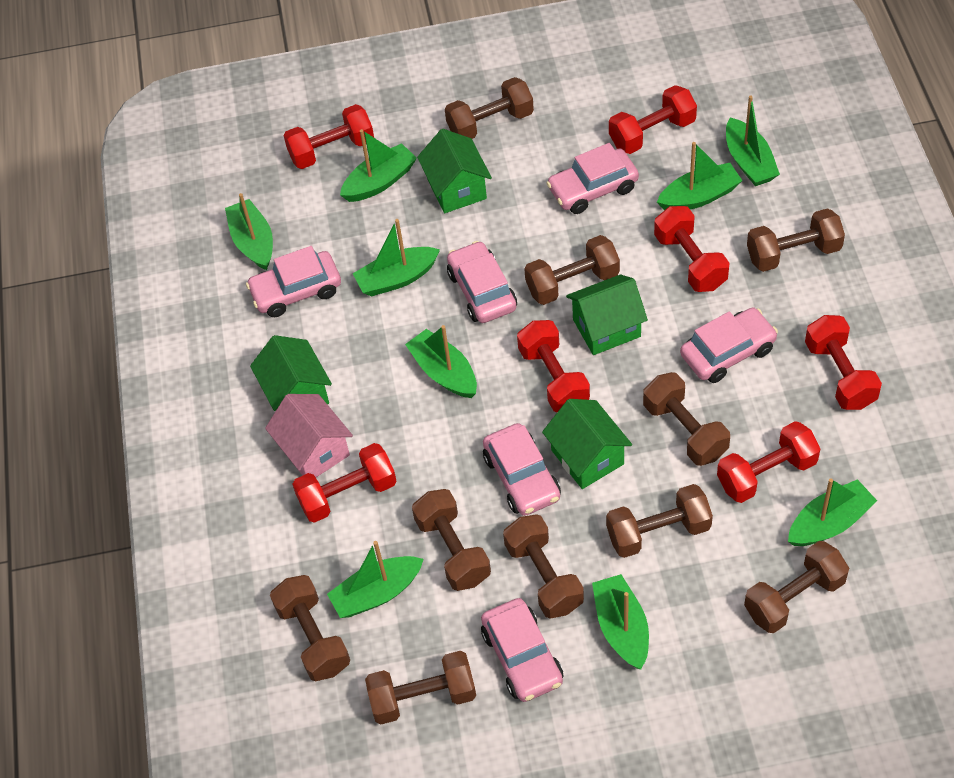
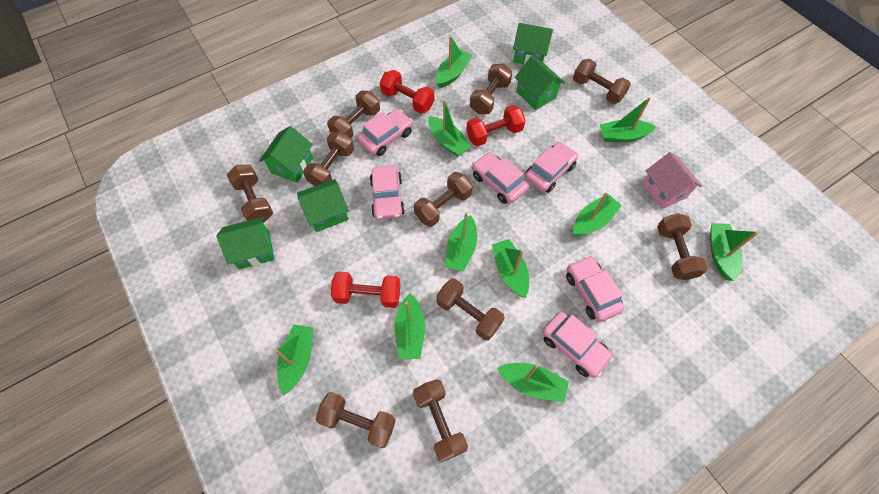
green boat: [225,193,273,270] [327,541,424,618] [340,129,417,202] [353,219,440,296] [405,325,477,398] [592,574,649,669] [657,142,742,210] [726,96,780,186] [788,478,877,546] = 9 -> [274,324,313,396] [395,293,425,359] [428,100,472,157] [436,36,472,88] [445,212,477,272] [492,239,529,298] [497,363,569,402] [573,192,622,237] [600,97,656,142] [710,223,759,281] = 10
green house: [250,335,332,411] [417,129,492,213] [542,399,632,489] [566,274,648,355] = 4 -> [216,217,274,269] [259,126,313,183] [297,179,349,232] [513,23,553,64] [515,56,565,110] = 5
red dumbbell: [283,104,374,169] [292,443,396,523] [517,320,590,412] [609,85,697,154] [654,206,729,292] [717,421,820,503] [805,315,882,410] = 7 -> [331,271,400,308] [380,70,434,114] [466,105,526,146] = 3

